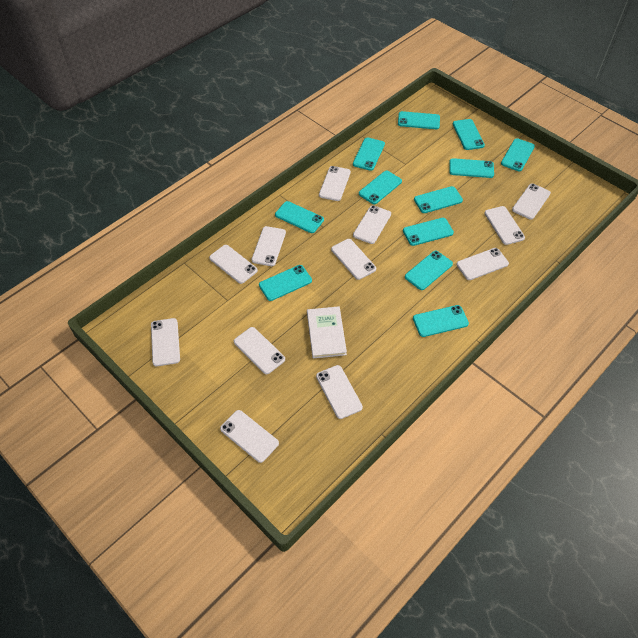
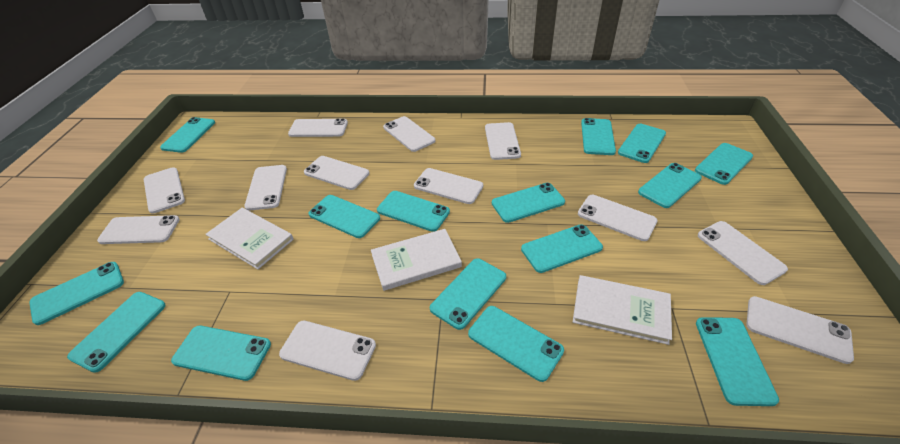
turquoise phone: [259,265,312,301] [275,201,324,233] [353,137,385,171] [359,171,402,204] [398,111,440,129] [403,218,454,246] [405,251,453,290] [413,305,469,337] [414,186,463,213] [449,158,494,178] [453,119,485,150] [501,138,535,171] = 12 -> [29,262,124,325] [67,292,166,373] [160,117,215,153] [171,326,271,381] [308,195,380,238] [377,191,450,232] [430,258,506,330] [468,306,564,382] [492,183,565,223] [521,224,603,273] [581,118,616,155] [618,124,666,163] [638,163,702,208] [695,143,753,185] [696,317,779,406] = 15
white book: [307,306,347,358] = 1 -> [206,208,294,269] [371,229,462,291] [573,275,672,345] = 3

